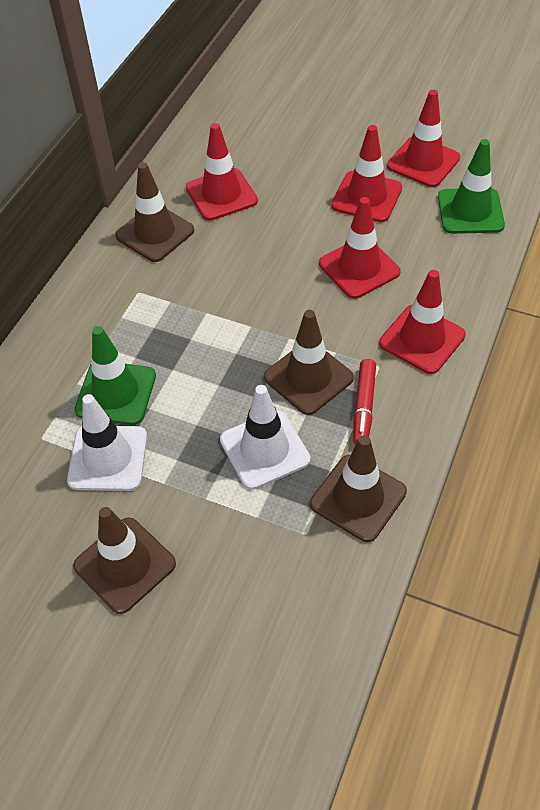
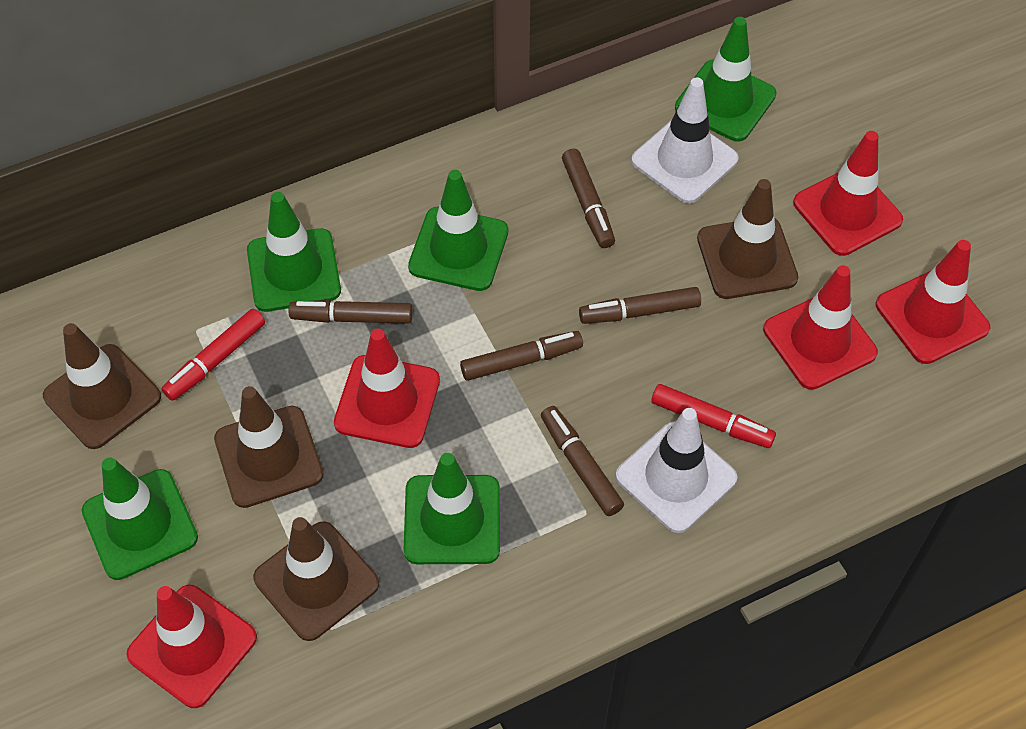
brown marker: none = 0 -> [289,300,412,324] [460,331,583,381] [541,406,624,516] [562,149,615,248] [579,287,701,324] = 5
green traffic cone: [74,326,156,425] [438,139,505,234] = 2 -> [82,457,198,580] [247,192,341,312] [404,453,500,564] [408,170,508,291] [675,17,777,141] = 5
red marker: [353,359,376,445] = 1 -> [161,309,265,401] [651,384,776,448] = 2

